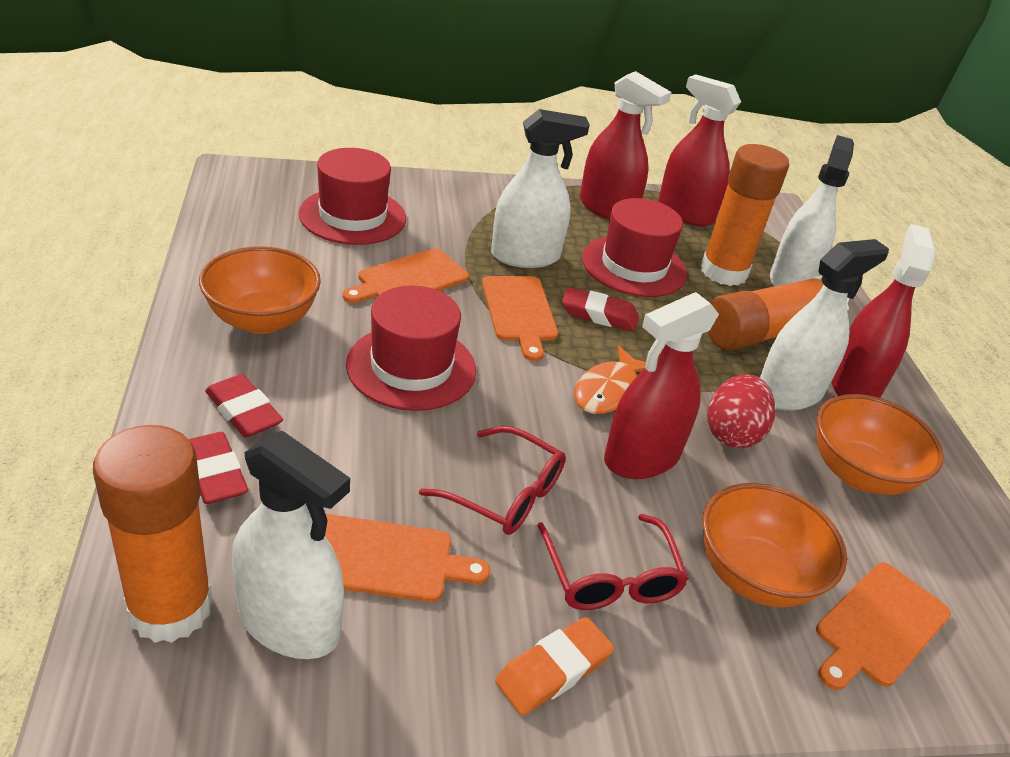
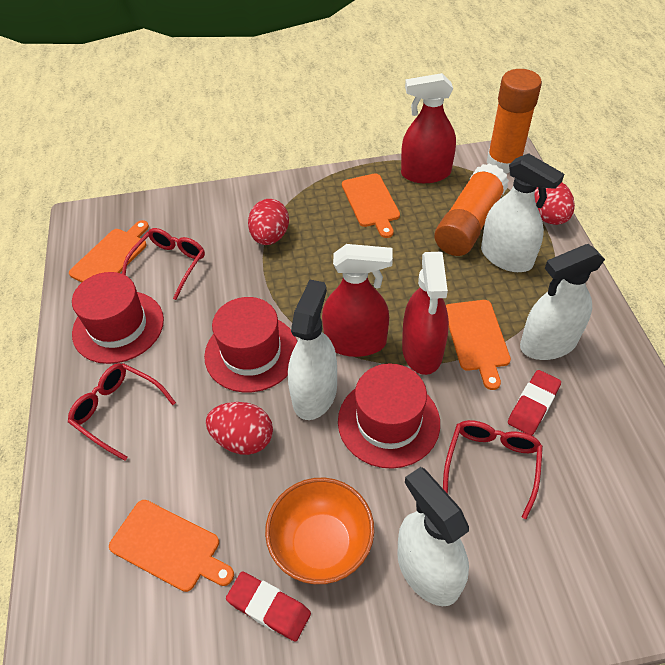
orange bowl: [199,246,321,334] [702,483,847,608] [817,394,944,495] = 3 -> [265,478,374,584] = 1
orange eraser: [495,617,614,716] = 1 -> none = 0
orange fish: [574,345,646,414] = 1 -> none = 0
orange glue stick: [93,425,213,643] [701,144,789,286] [708,275,849,351] = 3 -> [434,163,509,256] [487,69,542,174] = 2
red egg: [707,374,775,448] = 1 -> [206,402,273,455] [248,199,289,245] [535,182,575,225] = 3
red eraser: [188,432,248,504] [205,374,283,438] [562,287,639,332] = 3 -> [226,572,311,641] [508,370,561,436] = 2
red glasses: [419,426,566,535] [537,514,689,610] = 2 -> [68,363,176,461] [122,228,205,300] [443,420,543,519] = 3
red spray bottle: [580,71,672,220] [604,292,719,479] [658,74,741,226] [831,224,936,398] = 4 -> [322,244,393,357] [401,73,456,183] [402,252,449,375] = 3

